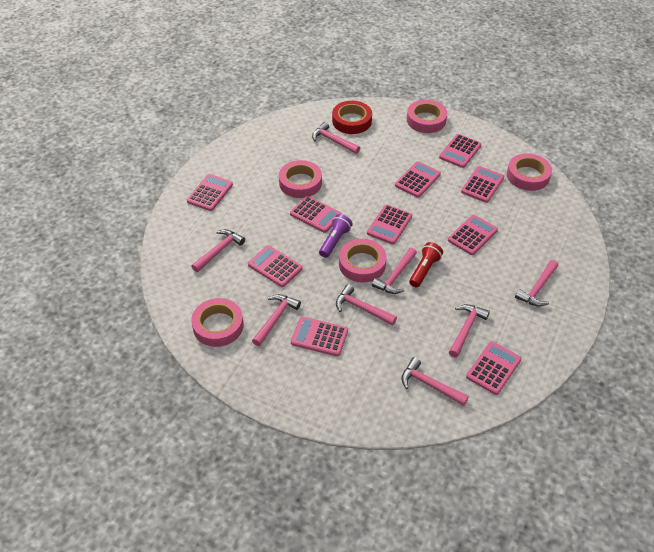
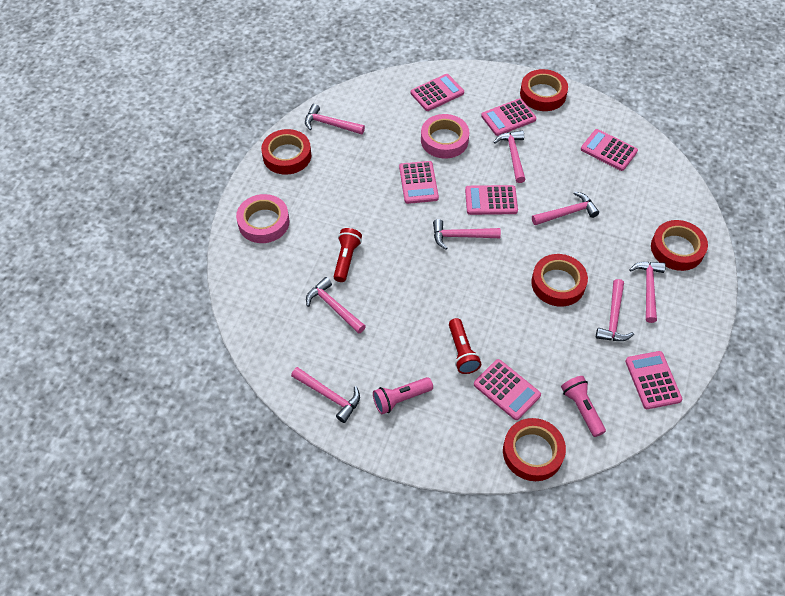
pink calculator: [187,174,233,211] [248,245,303,287] [290,196,342,233] [291,317,348,356] [367,204,412,244] [395,161,441,198] [439,134,482,168] [448,215,498,255] [461,166,504,203] [466,341,521,395] = 10 -> [399,161,439,204] [411,74,464,111] [465,185,518,215] [474,359,541,420] [481,99,536,136] [581,129,638,171] [625,351,682,409] = 7
pink flashlight: none = 0 -> [373,377,433,414] [561,376,606,437] = 2
pink tape: [191,298,243,347] [279,160,322,198] [339,239,387,283] [407,100,447,133] [507,153,552,191] = 5 -> [236,194,289,243] [421,114,469,158] = 2
purple flashlight: [319,214,352,258] = 1 -> none = 0
red flashlight: [409,242,443,287] = 1 -> [334,228,362,282] [449,318,481,374] = 2
red tape: [332,101,372,134] = 1 -> [261,129,311,175] [503,418,566,481] [520,69,568,111] [531,254,588,307] [651,220,708,271] = 5

